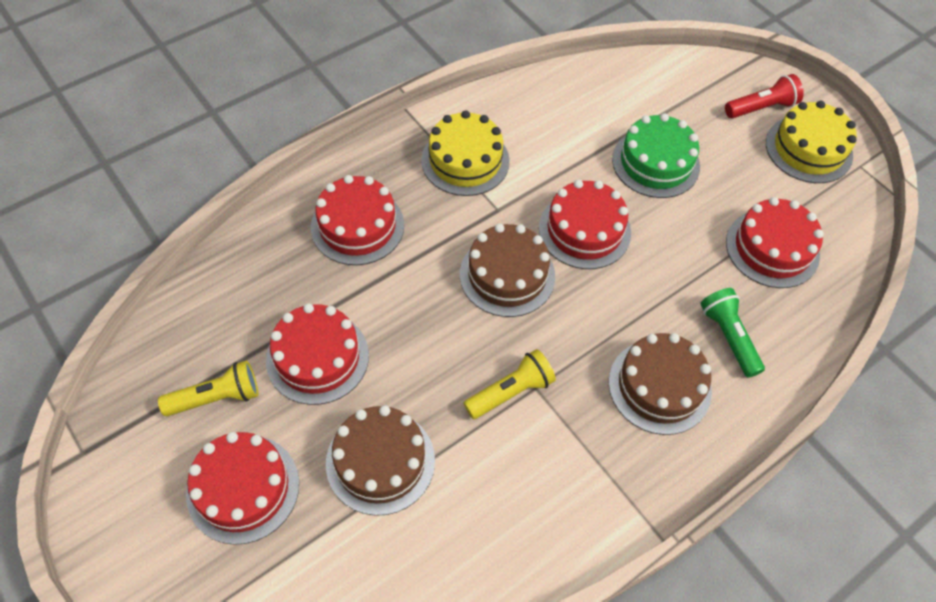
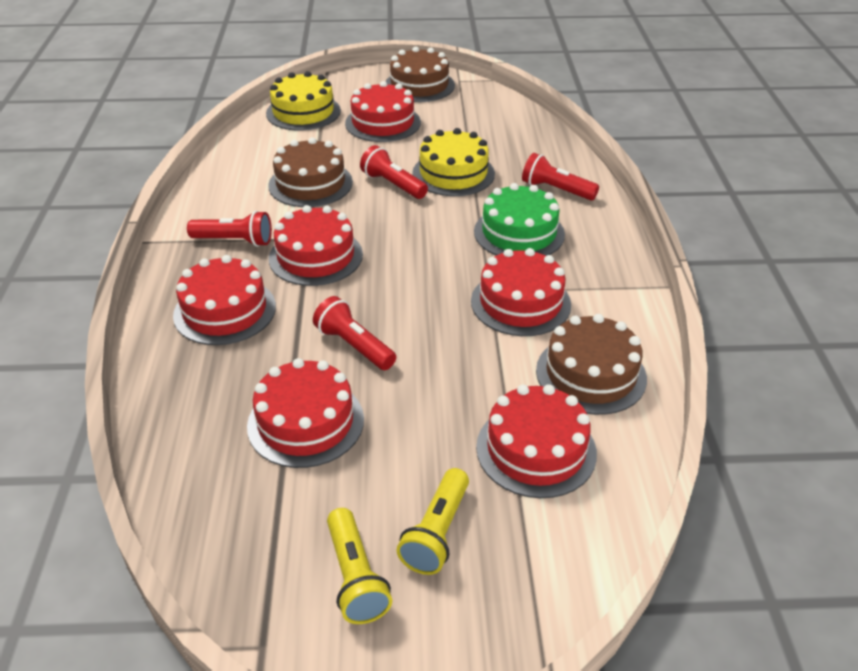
green flashlight: [700,288,765,378] = 1 -> none = 0
red cake: [186,432,299,545] [266,303,369,405] [311,175,404,265] [539,180,631,269] [726,197,824,288] = 5 -> [173,255,276,345] [247,358,364,468] [269,205,363,286] [345,81,421,142] [471,248,571,336] [476,384,597,498] = 6
red flashlight: [725,74,804,118] = 1 -> [187,211,272,247] [313,296,396,370] [360,145,428,199] [522,153,599,200] = 4

